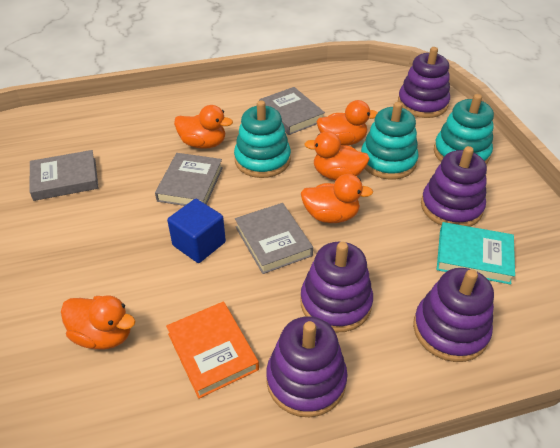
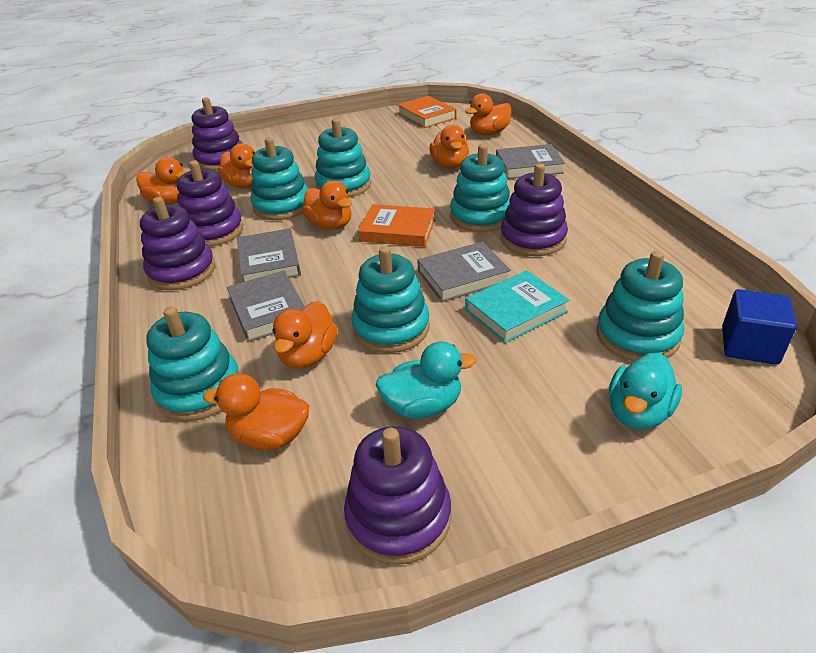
orange book: [166,301,259,399] = 1 -> [358,204,436,247] [397,96,457,128] = 2
orange duck: [61,295,135,350] [174,105,233,149] [301,174,373,223] [304,131,370,180] [317,100,378,146] = 5 -> [136,157,188,205] [203,373,309,450] [218,143,255,188] [272,301,338,369] [302,181,352,230] [429,125,469,169] [465,93,511,135] = 7
turquoise duck: none = 0 -> [376,341,476,419] [609,353,682,429] = 2
turquoise stacking toy: [234,100,291,178] [361,102,418,180] [434,94,494,164] = 3 -> [147,307,240,421] [251,137,308,220] [315,118,371,197] [351,246,430,353] [450,144,510,232] [596,251,684,361] = 6

